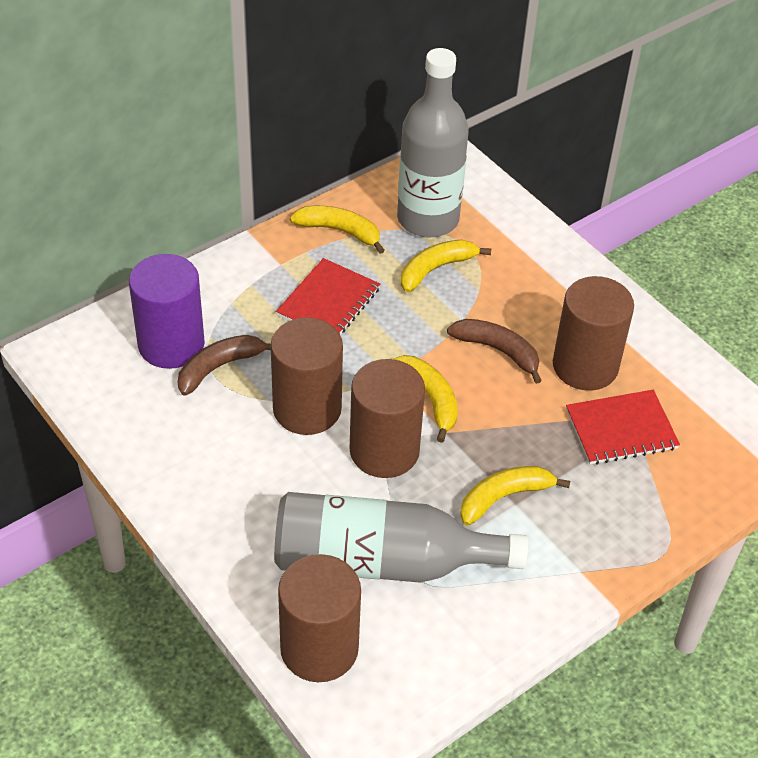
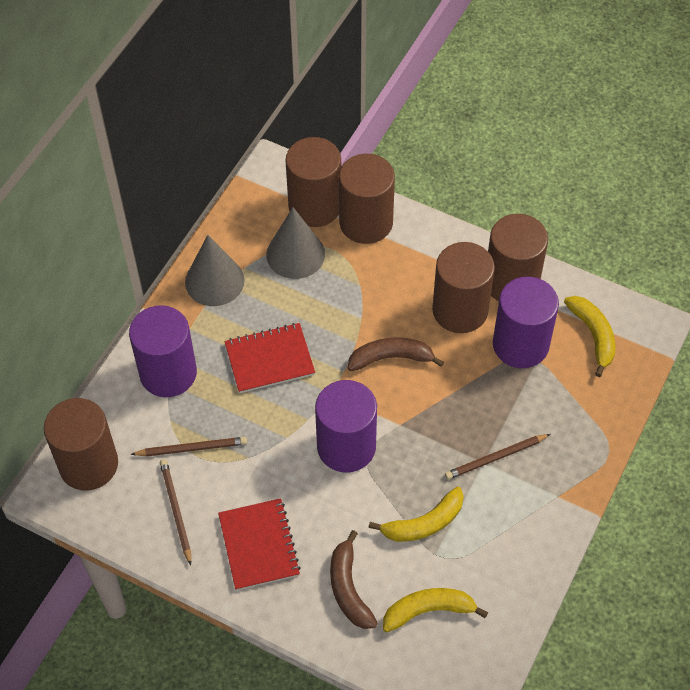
brown cylinder: [271,317,343,435] [278,554,361,682] [349,359,425,478] [553,276,634,391] = 4 -> [44,398,118,491] [285,137,341,227] [339,154,395,244] [432,242,495,333] [488,214,548,301] = 5
brown pencil: none = 0 -> [130,437,247,457] [160,459,191,565] [445,434,550,480] = 3
grey bottle: [274,492,528,583] [397,48,469,238] = 2 -> none = 0
grey cone: none = 0 -> [185,235,245,306] [266,207,325,279] = 2
purple cylinder: [129,254,205,369] = 1 -> [129,305,197,397] [315,380,377,473] [493,277,559,368] = 3
yellow banana: [290,206,385,254] [393,355,458,443] [401,240,491,292] [460,466,570,526] = 4 -> [368,487,464,542] [383,588,488,633] [564,296,615,377] = 3

